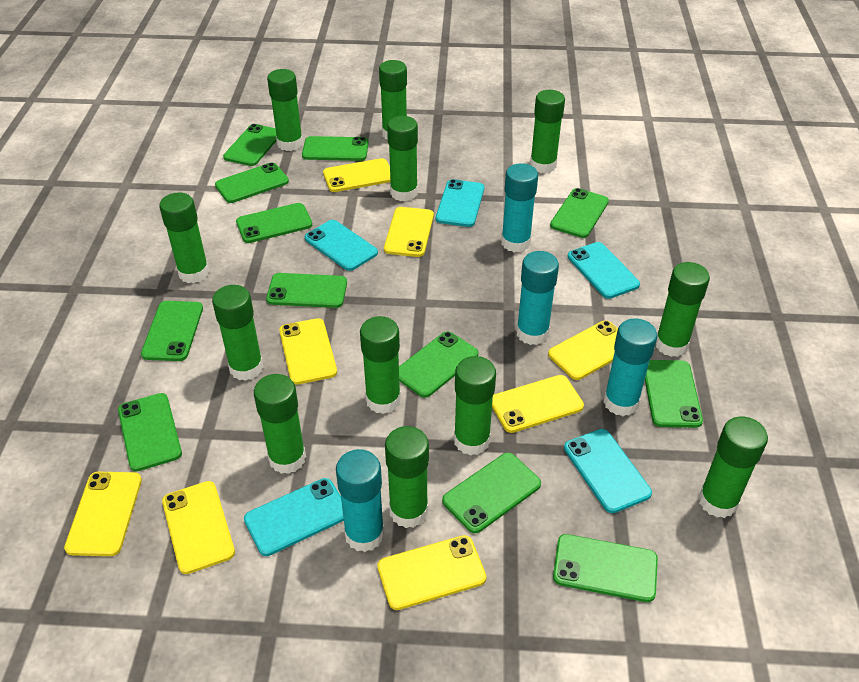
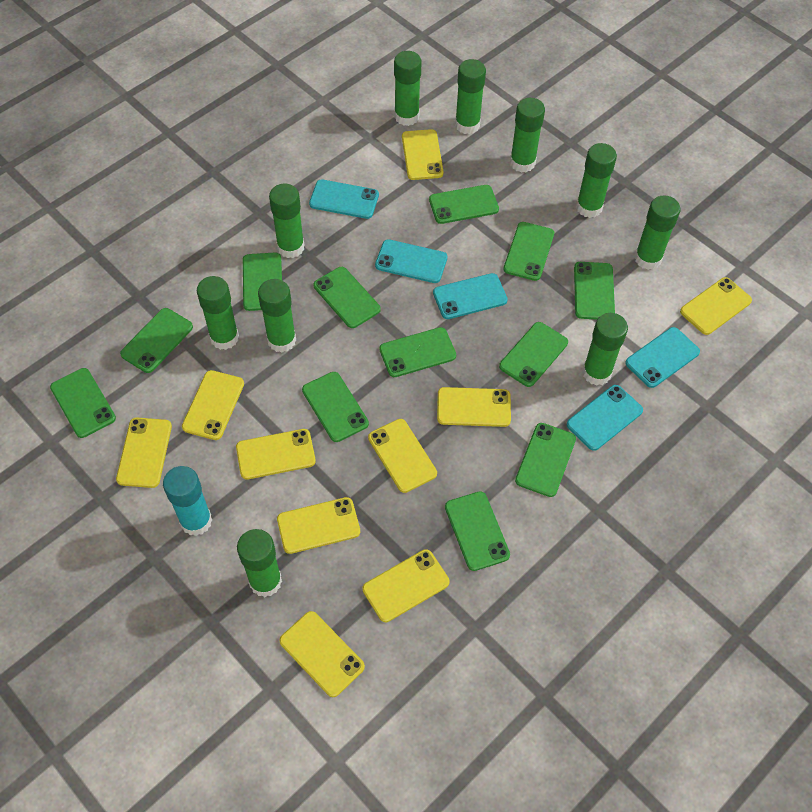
green glue stick: [159,192,209,283] [212,285,263,381] [254,374,306,474] [267,69,303,151] [360,316,401,414] [379,60,407,139] [385,426,429,528] [387,116,418,202] [454,356,496,456] [530,90,565,173] [656,262,710,357] [698,416,768,518] = 12 -> [197,276,239,350] [237,529,282,597] [258,279,296,353] [269,184,305,258] [394,51,422,126] [455,59,486,134] [510,98,545,173] [576,143,617,218] [582,313,628,386] [634,195,680,270] = 10
turquoise glue stick: [336,449,385,552] [501,163,538,252] [516,251,559,345] [604,318,657,416] = 4 -> [163,466,212,536] = 1
yellow phone: [64,472,142,556] [162,481,235,574] [279,318,337,385] [323,158,390,192] [377,535,486,610] [384,207,434,257] [492,375,584,433] [548,320,618,380] = 8 -> [116,418,172,488] [182,370,244,440] [236,429,316,480] [277,497,360,554] [279,611,365,697] [362,549,450,622] [368,419,437,493] [402,129,444,180] [437,387,511,427] [680,277,752,335] = 10

